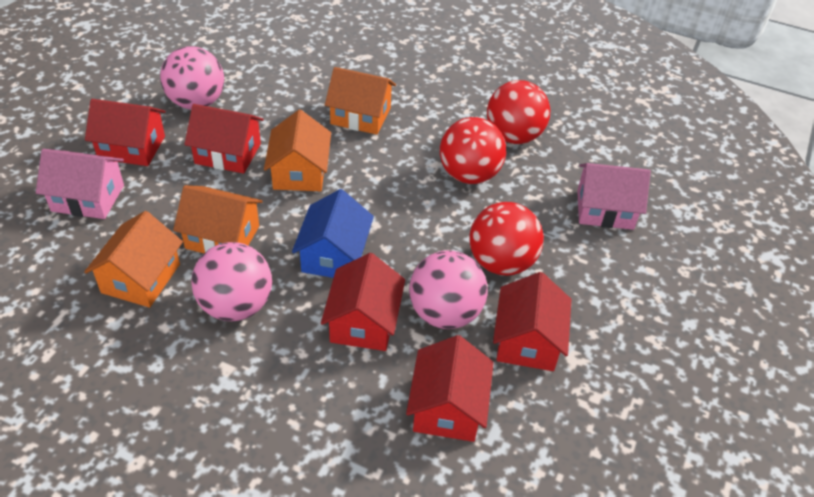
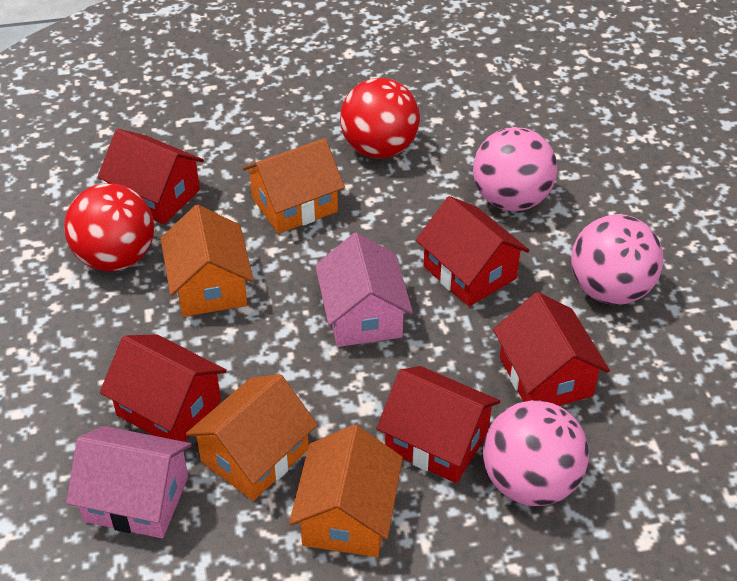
blue house: [292,189,374,278] = 1 -> none = 0
red ball: [440,117,506,184] [469,202,544,276] [487,80,550,144] = 3 -> [64,183,154,271] [340,78,420,159] = 2

